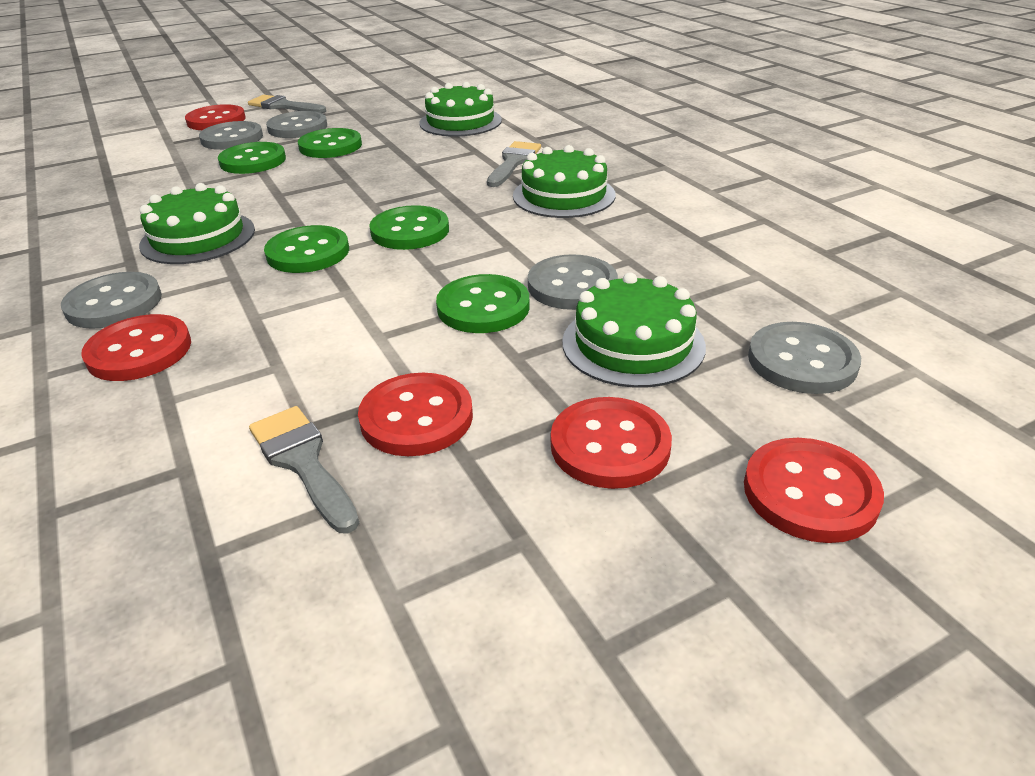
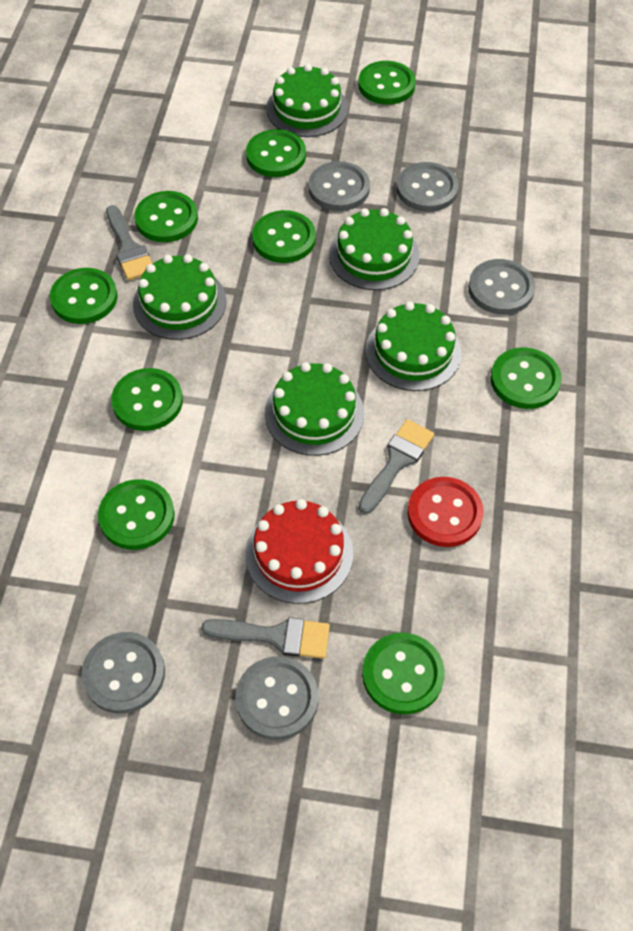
green button: [218,142,286,174] [264,225,349,273] [298,128,362,158] [369,205,449,250] [436,274,530,333] = 5 -> [50,268,118,324] [98,479,175,550] [111,368,183,431] [134,191,198,242] [246,129,306,177] [252,210,316,263] [358,61,416,105] [362,633,445,715] [490,347,562,409] = 9
green cake: [139,183,255,264] [419,82,502,137] [513,145,616,218] [562,272,706,388] = 4 -> [133,254,226,340] [265,362,364,456] [266,64,348,137] [329,208,419,290] [366,301,462,391] = 5
red button: [81,314,191,381] [185,104,246,130] [358,373,473,456] [551,397,672,489] [744,438,884,543] = 5 -> [408,477,484,547] = 1
red cake: none = 0 -> [245,499,353,604] = 1

